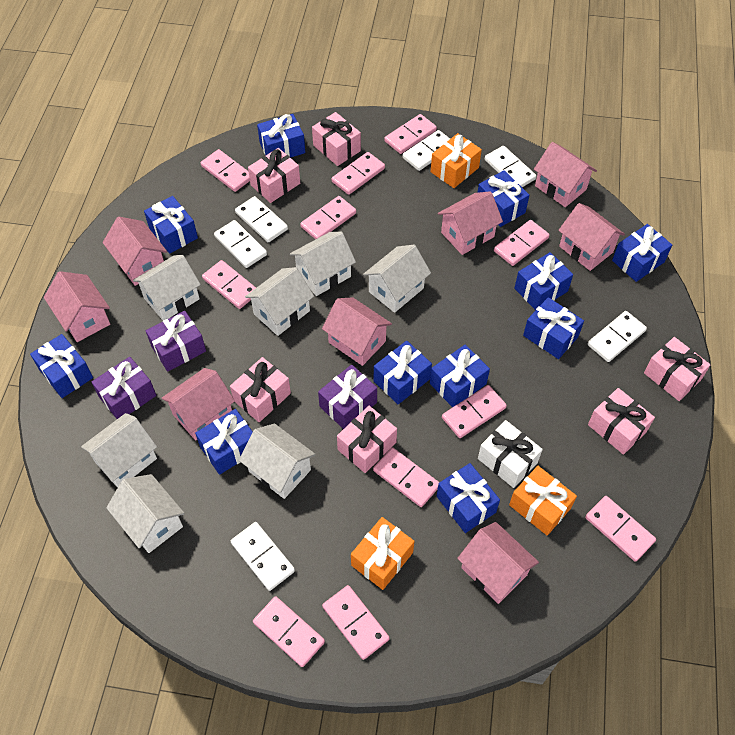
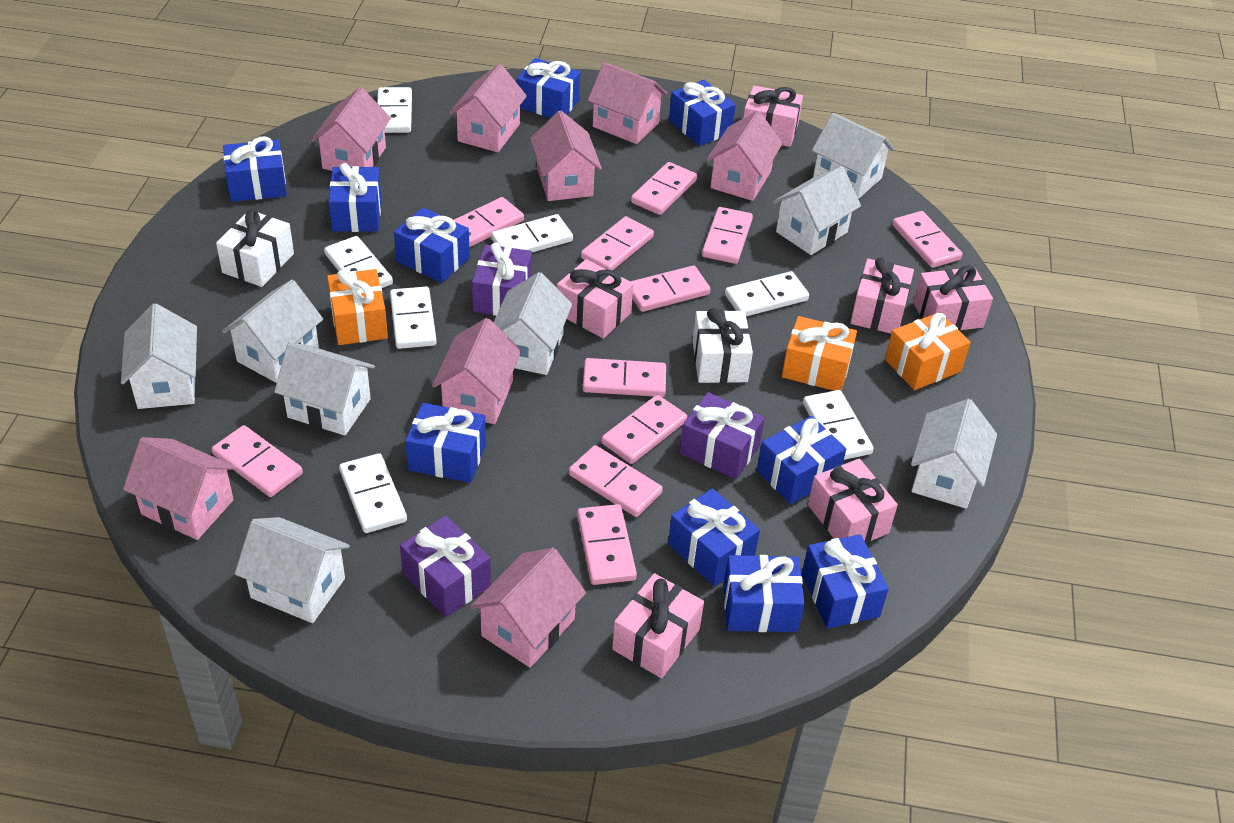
blue gift: [30,334,93,398] [144,196,198,254] [195,409,253,475] [257,114,305,158] [374,341,432,405] [430,344,490,407] [437,463,500,533] [477,170,529,227] [514,252,573,310] [523,297,584,359] [612,224,672,282] = 11 -> [223,136,287,202] [328,163,381,232] [394,207,470,283] [405,403,486,483] [517,58,580,118] [668,488,760,586] [669,80,736,146] [723,555,805,632] [757,416,846,504] [802,534,889,629] = 10
white domino: [214,220,267,268] [231,522,295,591] [235,196,288,242] [402,130,450,171] [485,146,537,187] [588,311,647,362] = 6 -> [324,236,393,288] [339,453,407,533] [377,87,412,133] [390,287,437,349] [491,214,573,252] [725,271,809,316] [803,390,874,460] = 7
white gift: [478,420,543,488] = 1 -> [216,209,294,287] [692,308,753,383] = 2
white house: [81,413,157,488] [106,474,185,553] [133,255,201,320] [239,424,316,499] [245,267,314,336] [290,231,356,296] [363,245,431,313] = 7 -> [121,303,197,409] [222,280,323,383] [235,517,350,623] [274,342,375,436] [493,272,572,375] [773,166,861,255] [812,113,894,199] [911,399,997,508] = 8

